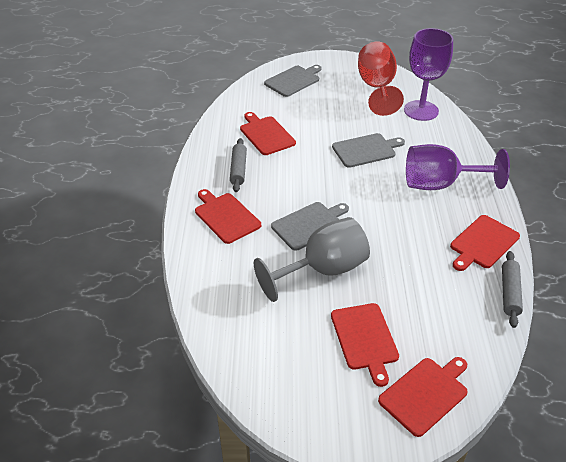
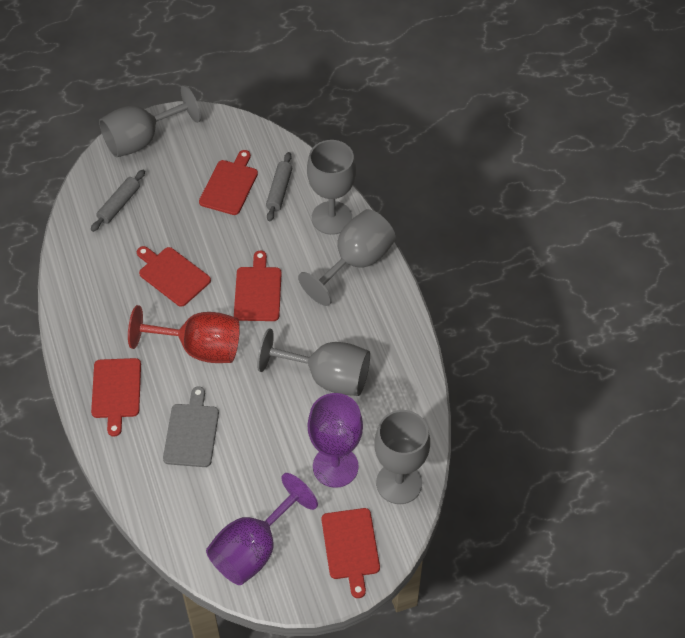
grey cutting board: [264,65,322,97] [271,202,349,251] [332,133,405,168] = 3 -> [163,386,219,467] = 1
grey goblet: [254,217,370,302] = 1 -> [99,85,201,157] [257,328,370,396] [298,209,396,306] [307,140,356,235] [374,410,430,504] = 5

